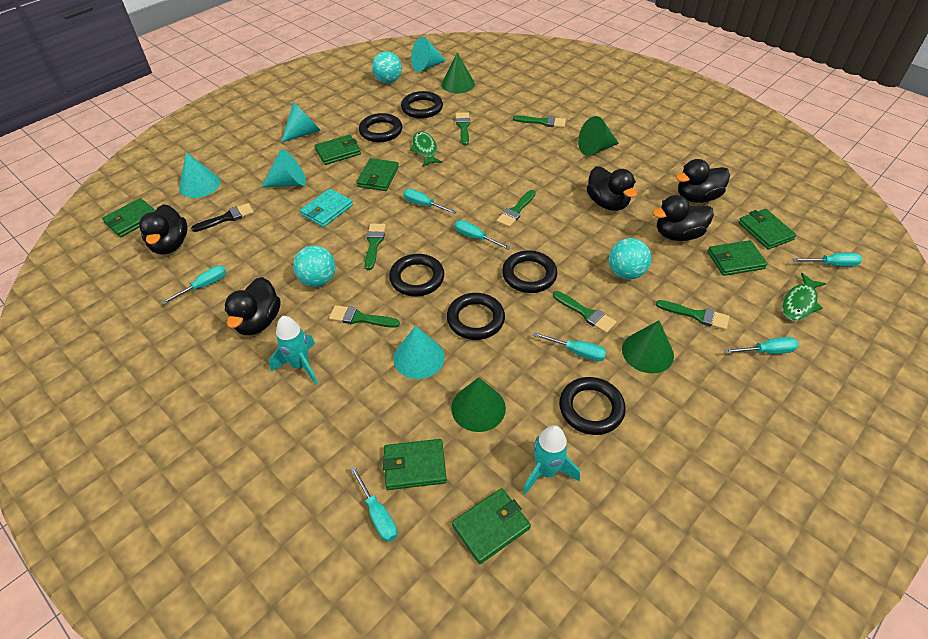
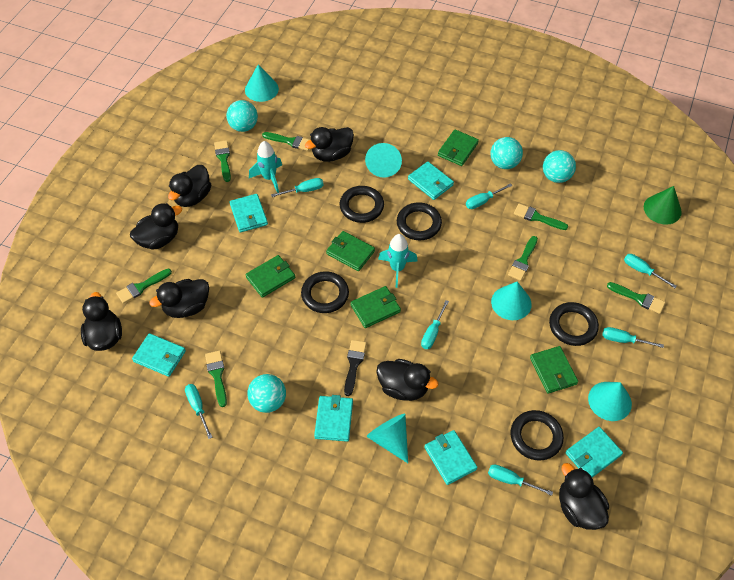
black duck: [139,204,188,255] [225,277,281,335] [587,166,637,211] [652,195,714,241] [676,159,730,203] = 5 -> [81,292,122,351] [130,203,182,250] [150,279,209,318] [168,165,211,207] [305,127,354,162] [376,359,438,401] [559,463,609,530] = 7
black ring: [359,113,402,142] [389,254,444,296] [401,91,443,119] [447,293,505,340] [502,250,557,293] [559,377,626,435] = 6 -> [301,271,349,313] [340,186,384,223] [397,202,442,240] [511,410,564,461] [549,302,599,346] = 5
green cone: [441,52,475,93] [451,377,506,432] [578,116,619,156] [622,320,674,373] = 4 -> [644,186,682,225] = 1
green fish: [410,131,443,166] [782,273,827,321] = 2 -> none = 0
green wallet: [102,198,155,237] [314,135,361,165] [357,158,399,191] [382,439,447,490] [452,488,531,564] [707,240,768,276] [738,209,796,249] = 7 -> [245,255,295,298] [326,231,375,271] [350,286,401,328] [438,129,479,166] [530,346,578,394] = 5
turquoise ball: [293,245,336,287] [372,51,402,83] [609,238,651,280] = 3 -> [226,100,258,132] [247,374,286,413] [490,137,523,169] [543,150,576,183] = 4
turquoise wallet: [300,189,353,227] = 1 -> [132,333,186,377] [229,194,268,233] [314,395,353,442] [408,161,454,200] [424,430,477,485] [565,427,623,477] = 6

